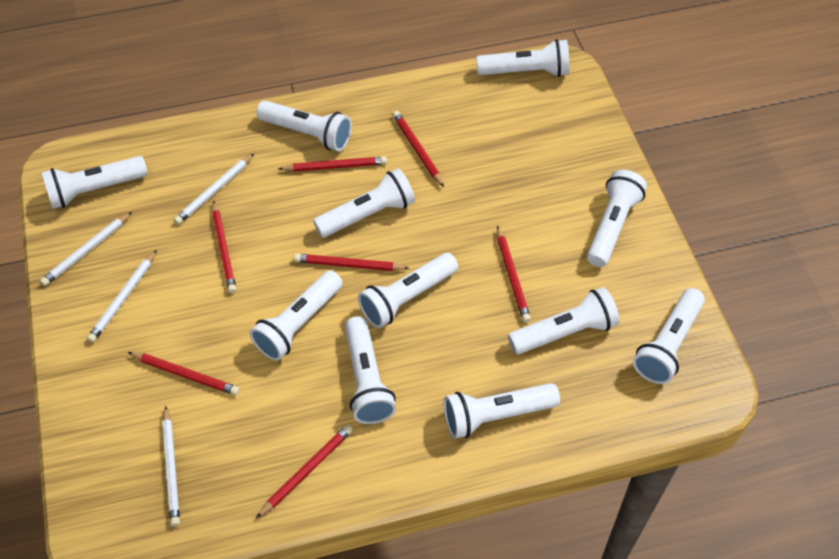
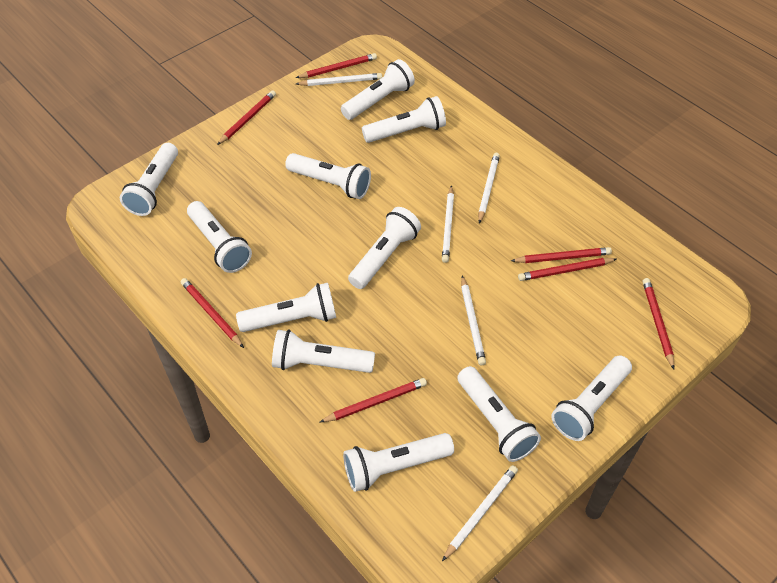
white pencil: [40,212,132,286] [87,250,157,342] [162,406,180,526] [174,154,254,224] = 4 -> [296,73,382,86] [442,185,454,263] [442,465,518,561] [461,275,486,365] [478,153,500,224] = 5

